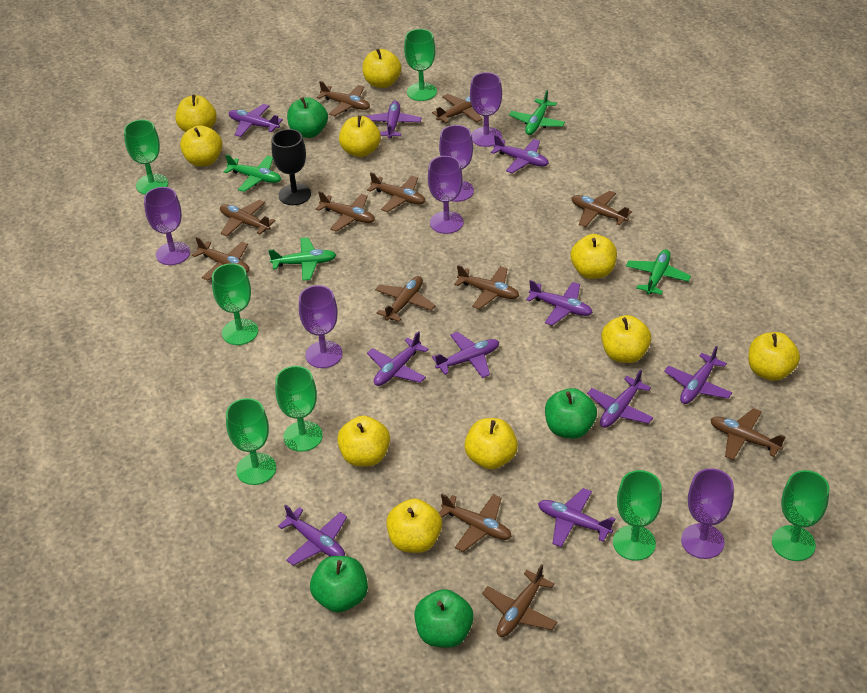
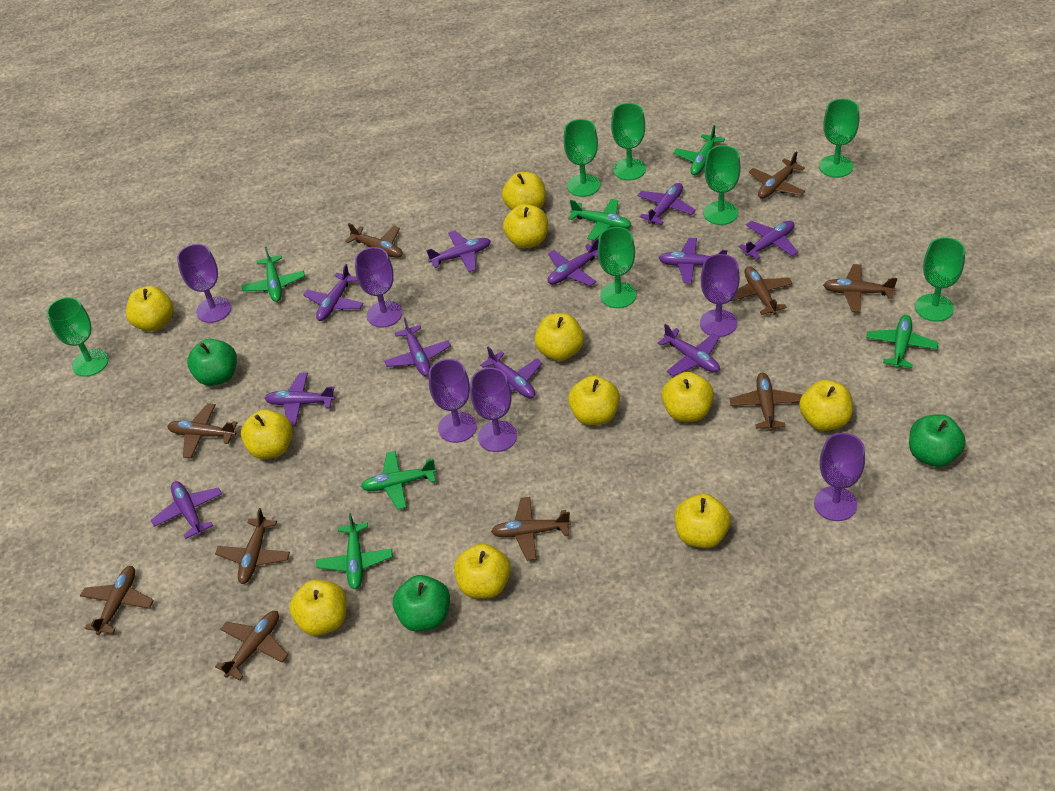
black goblet: [272,129,311,205] = 1 -> none = 0
brown plane: [192,237,249,281] [220,200,275,236] [316,191,375,232] [317,81,370,116] [367,172,426,212] [375,276,436,322] [432,94,482,123] [439,494,512,552] [454,265,519,309] [482,564,557,637] [571,191,632,227] [710,408,785,460] = 12 -> [80,566,154,635] [167,403,238,458] [215,508,290,584] [215,611,288,681] [345,223,403,258] [491,497,571,561] [730,373,802,431] [731,266,793,315] [749,151,805,199] [823,264,897,312] = 10
green apple: [287,97,328,138] [310,556,368,612] [414,589,474,648] [545,388,597,439] = 4 -> [187,339,237,386] [393,575,450,632] [909,414,966,467] = 3
green plane: [224,154,281,192] [268,237,336,281] [509,90,565,135] [626,249,691,295] = 4 -> [242,247,305,302] [316,513,393,589] [361,451,437,510] [568,199,632,240] [674,125,725,175] [866,315,938,369] = 6
purple plane: [229,104,283,137] [278,504,347,565] [365,101,421,138] [367,331,429,386] [432,332,499,378] [491,135,549,173] [526,280,593,326] [538,488,615,547] [587,370,653,428] [664,346,732,404] = 10 -> [151,481,222,539] [264,373,335,426] [303,264,364,321] [384,317,451,376] [426,231,491,272] [480,346,542,398] [547,238,599,286] [637,183,696,225] [658,324,720,376] [659,238,727,284] [739,221,798,260] = 11
yellow apple: [175,94,217,132] [180,125,223,167] [337,416,390,467] [339,115,381,157] [362,48,402,88] [386,498,442,553] [464,418,518,469] [571,234,617,279] [601,315,651,363] [748,332,800,381] = 10 -> [126,286,174,331] [241,409,293,459] [289,579,347,636] [454,543,511,599] [502,172,546,210] [503,204,548,249] [534,313,584,361] [568,376,620,425] [662,372,714,422] [675,494,731,548] [799,380,853,431] = 11

